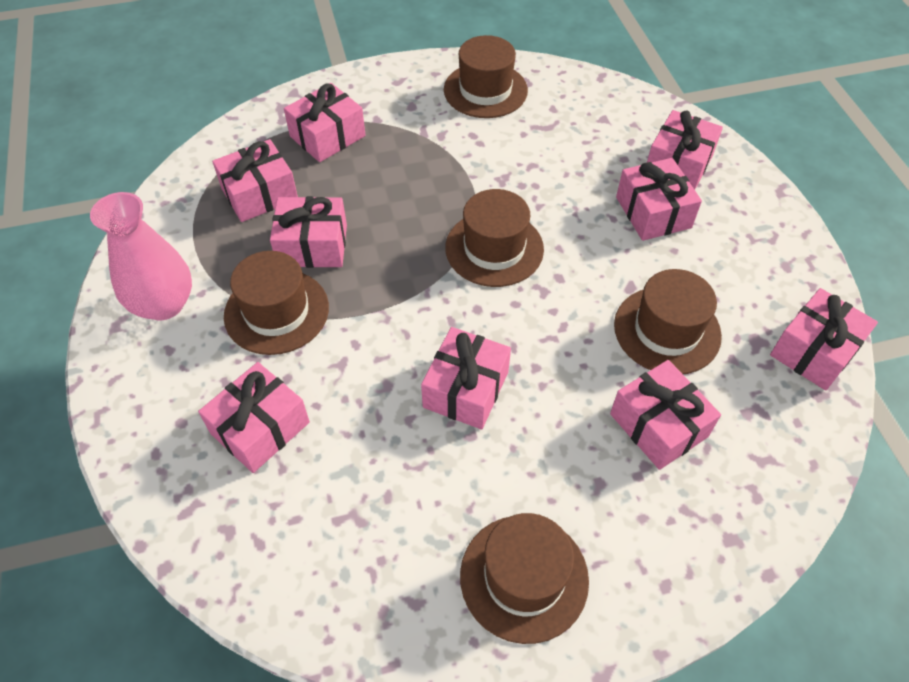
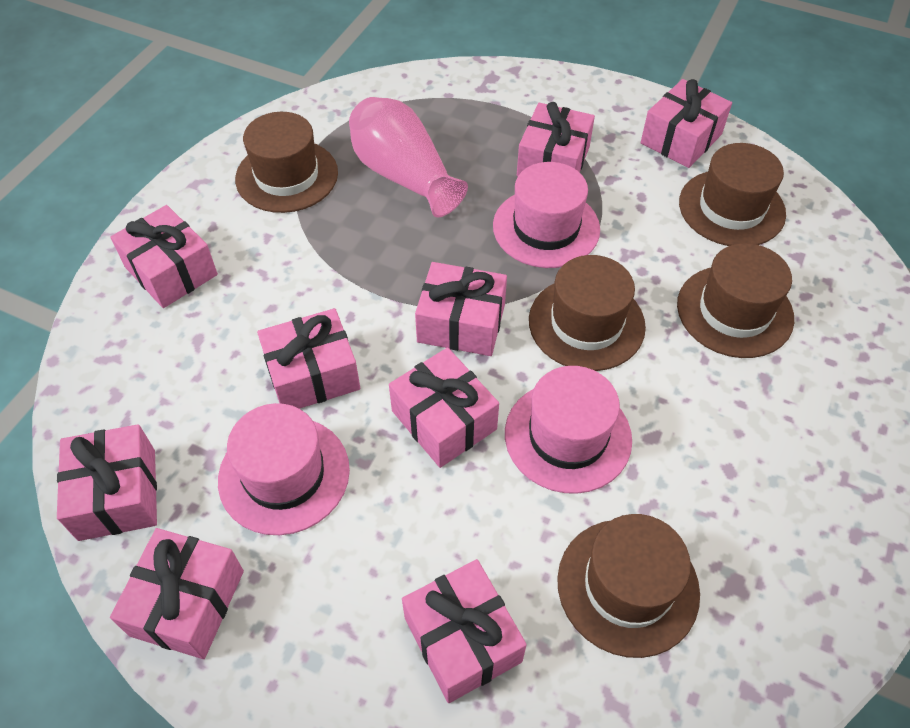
pink hat: none = 0 -> [218,403,350,535] [493,162,600,268] [505,366,632,494] = 3

